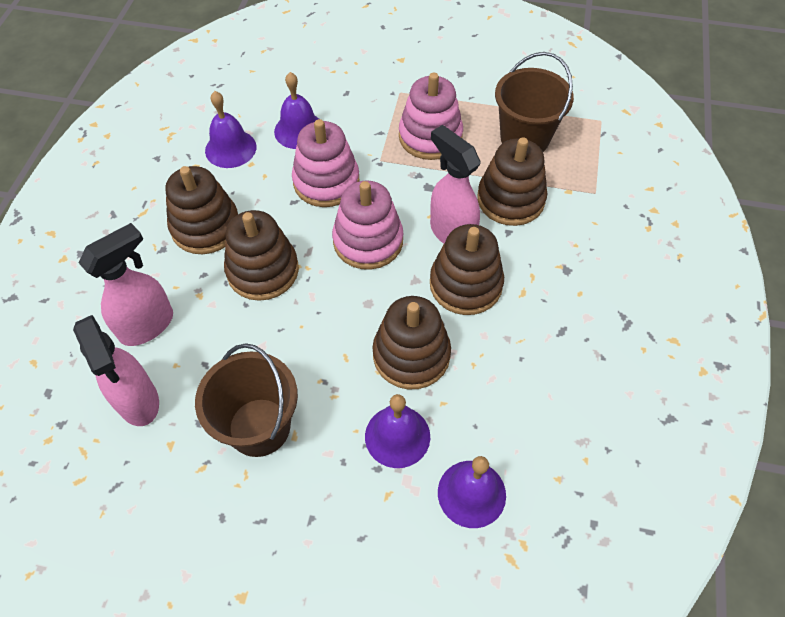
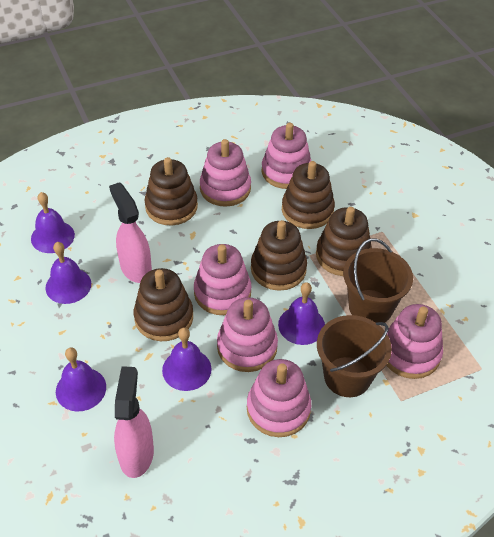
pink spray bottle: [73,315,159,426] [79,223,173,346] [430,125,481,244] = 3 -> [109,182,152,283] [114,366,154,478] = 2
pink stacking toy: [292,119,360,207] [332,180,403,270] [399,73,463,160] = 3 -> [194,244,251,315] [200,139,251,207] [217,297,278,372] [247,359,311,437] [262,123,311,189] [386,304,443,379] = 6
purple bell: [205,91,256,168] [274,72,319,149] [365,394,430,468] [438,456,506,528] = 4 -> [31,192,75,253] [45,242,91,304] [56,347,106,412] [162,327,212,391] [278,282,325,345] = 5

